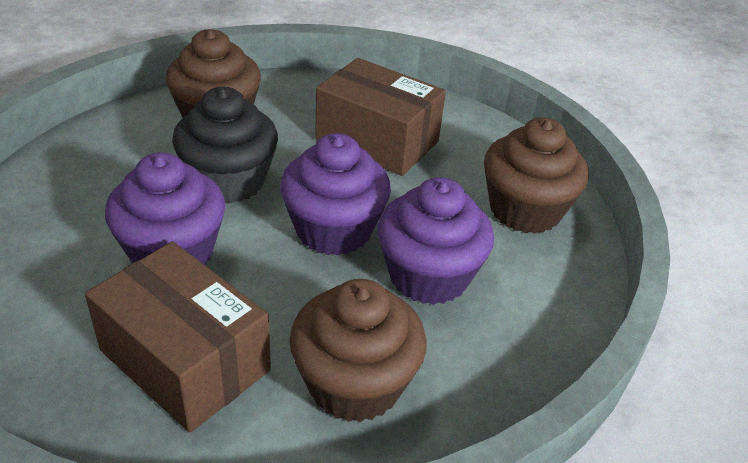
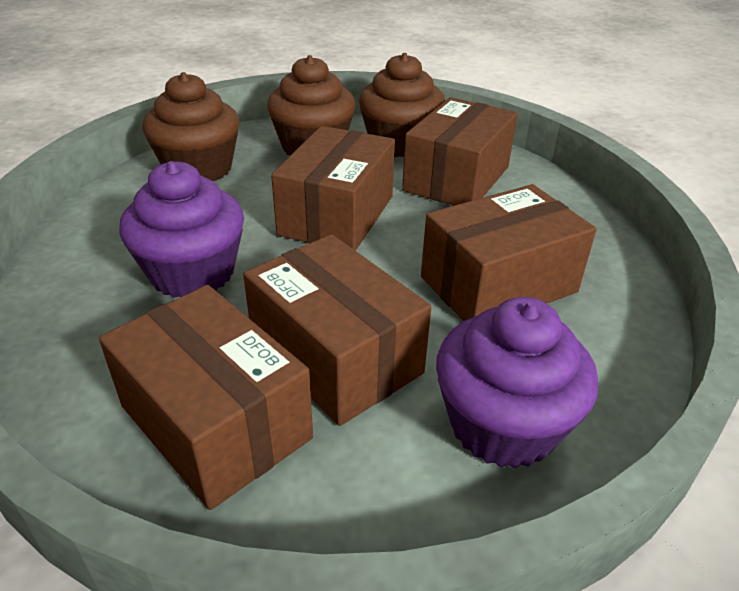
black cupcake: [172,87,278,203] = 1 -> none = 0
brown box: [85,242,271,433] [315,58,446,176] = 2 -> [99,285,313,510] [243,234,431,426] [271,126,395,251] [402,97,518,206] [421,184,596,321] = 5
purple cupcake: [105,152,225,266] [280,133,391,256] [377,177,494,305] = 3 -> [119,161,244,298] [436,297,598,469] = 2

